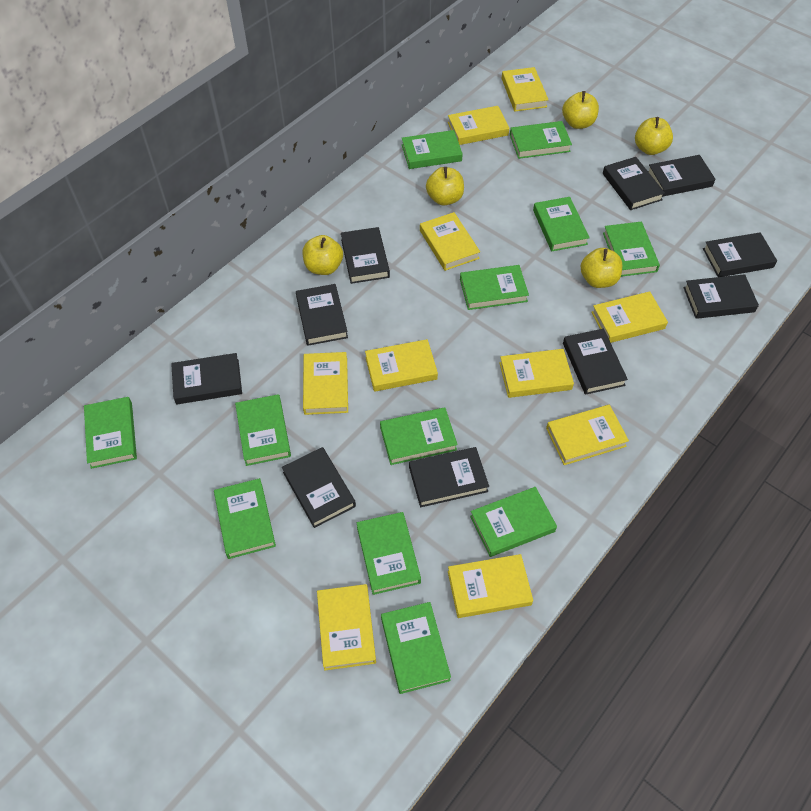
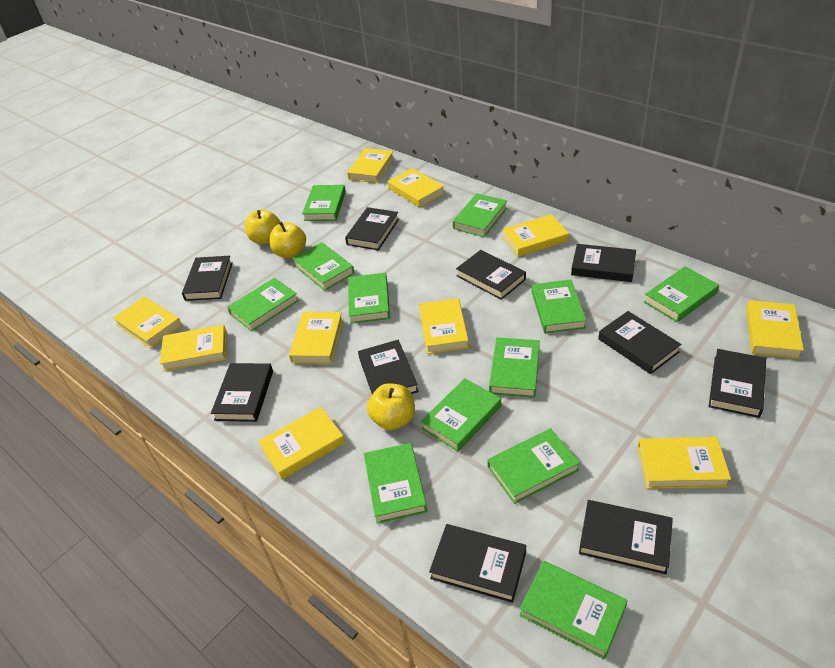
yellow apple: [303,235,343,275] [426,167,464,205] [562,91,599,129] [580,248,622,288] [635,117,673,155] = 5 -> [245,209,280,244] [269,222,306,258] [367,383,415,430] = 3

